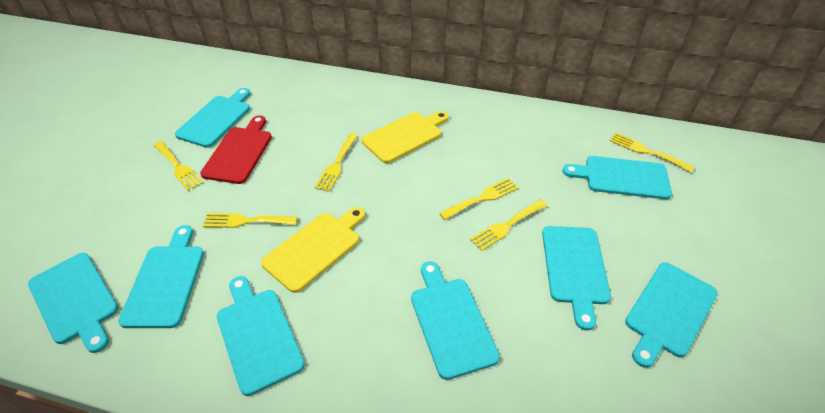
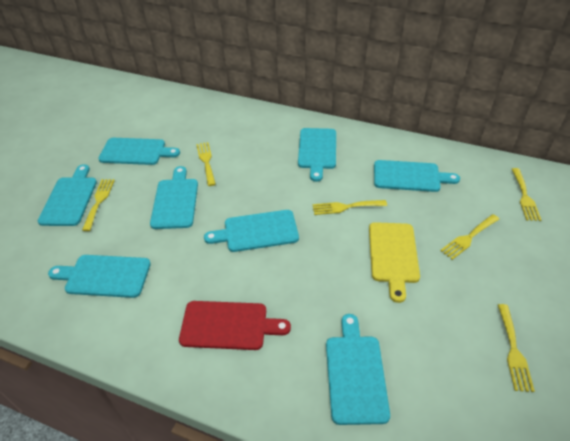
yellow cutting board: [261,207,365,293] [361,111,449,163] = 2 -> [369,222,420,303] = 1

